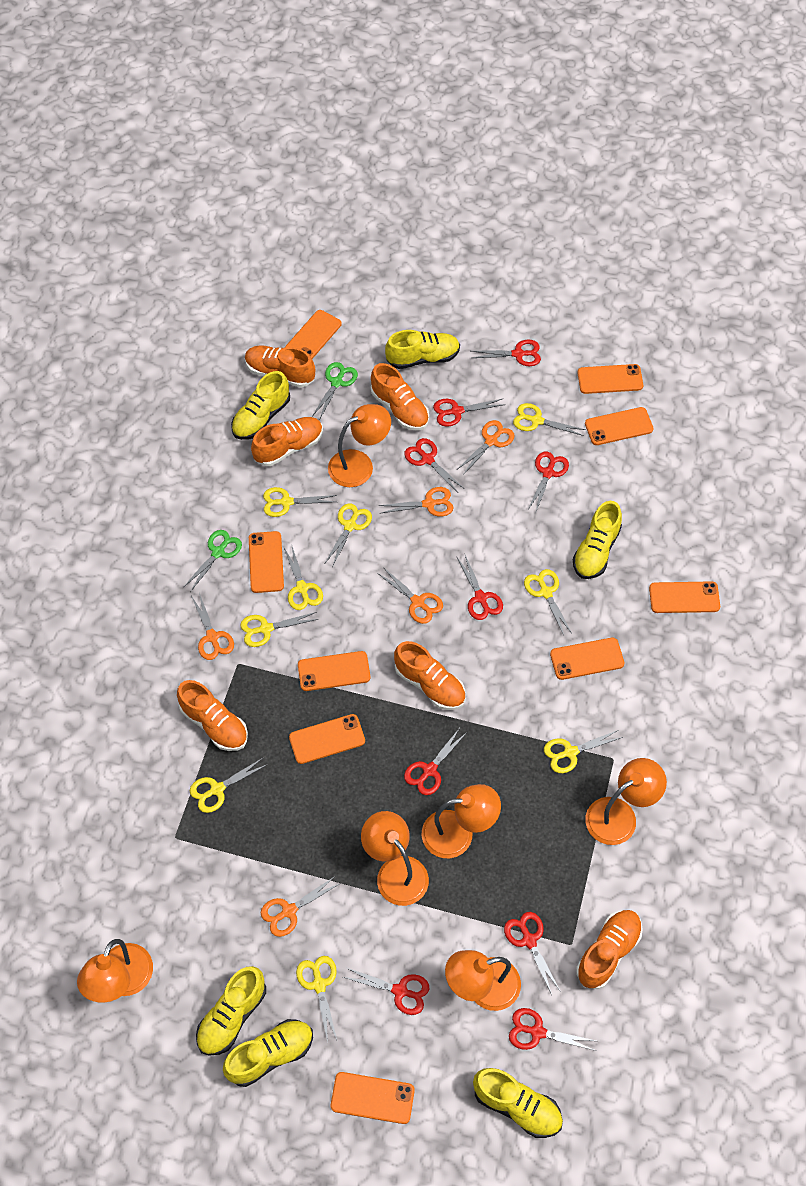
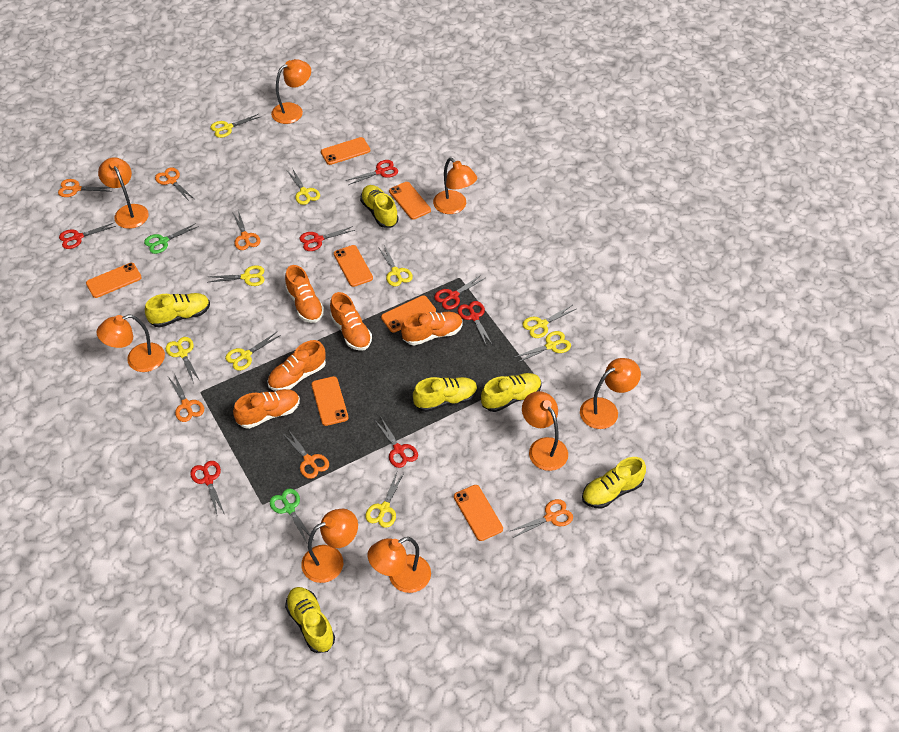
orange lamp: [77,939,153,1002] [328,404,391,487] [361,811,429,906] [422,784,501,858] [445,950,521,1011] [585,758,667,845] = 6 -> [96,314,165,372] [98,157,149,229] [271,59,311,124] [301,509,358,583] [368,537,431,593] [433,158,477,214] [522,391,568,471] [580,358,641,429] = 8
orange phone: [249,531,284,593] [285,310,342,359] [289,714,365,764] [298,651,370,691] [331,1072,415,1124] [550,638,625,680] [578,364,643,394] [585,407,654,445] [649,581,720,613] = 9 -> [86,263,142,298] [311,376,348,426] [321,137,370,165] [334,245,373,287] [381,295,436,333] [389,182,431,220] [454,485,503,541] = 7
orange scissors: [191,593,234,660] [261,876,341,937] [377,567,443,624] [378,487,454,517] [458,420,515,475] = 5 -> [58,179,112,197] [155,167,194,201] [168,374,204,422] [232,210,260,250] [282,429,329,479] [510,499,573,538] = 6
orange shoe: [177,680,248,751] [245,345,315,388] [251,417,323,466] [371,363,429,431] [394,641,465,710] [576,910,642,989] = 6 -> [233,389,300,429] [268,340,326,391] [285,265,324,323] [330,292,372,351] [401,312,463,345] = 5
red scissors: [343,967,429,1015] [404,438,463,491] [404,728,467,795] [433,399,506,427] [457,553,503,620] [471,340,541,366] [504,912,561,995] [509,1008,596,1051] [528,452,569,514] = 9 -> [59,223,116,249] [190,461,224,514] [299,226,355,251] [346,160,398,185] [376,417,418,468] [434,274,485,310] [458,301,493,347] = 7

